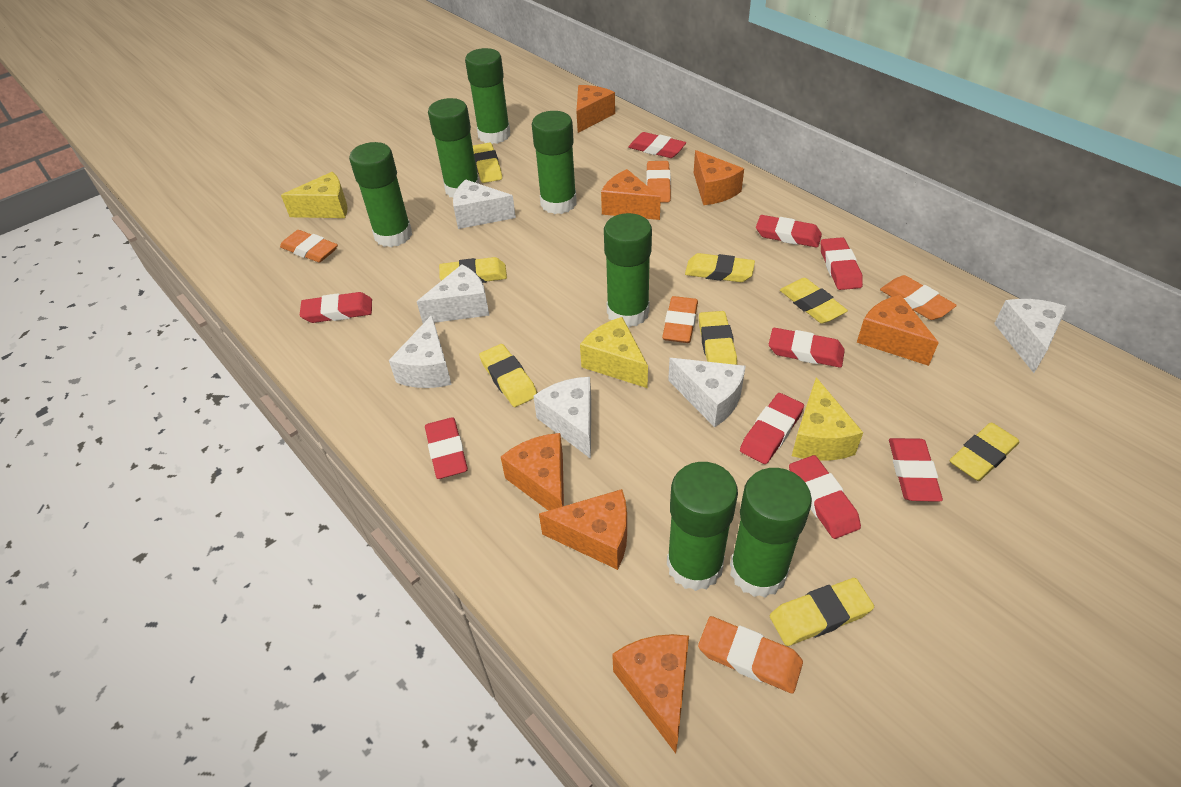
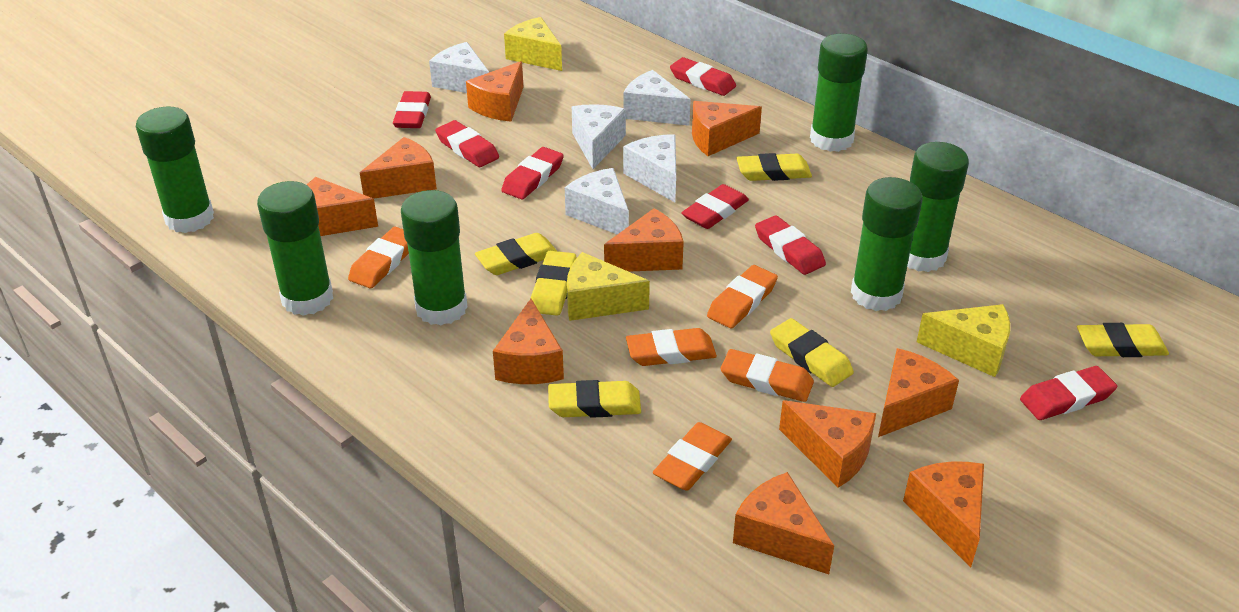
green glue stick: [349,142,412,247] [428,98,480,197] [465,48,510,144] [532,111,577,214] [604,213,652,328] [667,462,738,591] [730,468,812,598] = 7 -> [136,106,214,233] [257,181,333,316] [401,190,468,325] [810,33,868,152] [851,177,922,311] [907,142,969,272] = 6
orange cheese: [501,433,564,511] [539,489,627,570] [576,85,615,133] [601,169,661,220] [612,634,689,753] [694,150,744,205] [857,294,939,366] = 7 -> [307,177,378,236] [360,137,437,199] [466,61,524,121] [493,299,564,384] [604,208,684,272] [692,101,762,156] [733,472,834,574] [779,400,876,488] [878,348,959,437] [903,461,984,568] = 10
red eraser: [300,292,372,323] [425,417,468,479] [628,132,686,158] [740,393,804,464] [756,215,822,248] [769,328,845,368] [789,455,861,539] [821,237,863,290] [889,438,943,502] = 9 -> [393,91,431,128] [435,120,499,167] [501,147,564,199] [670,57,736,96] [681,184,749,229] [755,215,826,275] [1020,366,1117,420] = 7
white cheese: [389,315,452,388] [417,264,489,323] [453,179,516,229] [533,377,591,459] [668,358,746,427] [994,299,1067,373] = 6 -> [429,42,489,93] [565,168,629,234] [572,104,626,169] [623,134,676,202] [624,70,691,126] = 5
yellow eraser: [439,257,507,283] [473,142,502,183] [479,344,537,407] [685,253,755,282] [699,311,737,365] [770,578,874,646] [780,278,848,324] [950,422,1019,481] = 8 -> [475,233,557,275] [531,251,576,316] [548,380,641,418] [736,153,812,181] [770,318,854,387] [1077,323,1169,357] = 6

